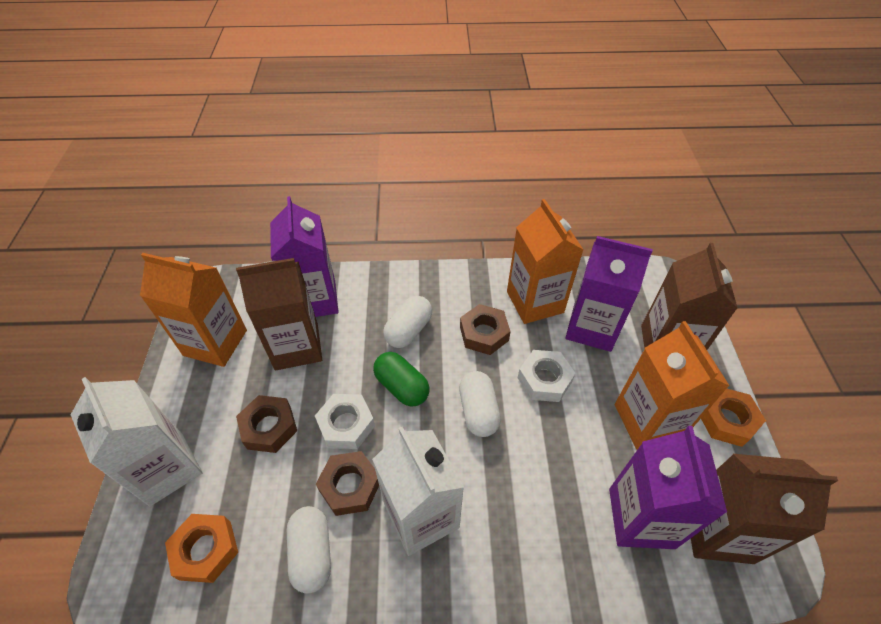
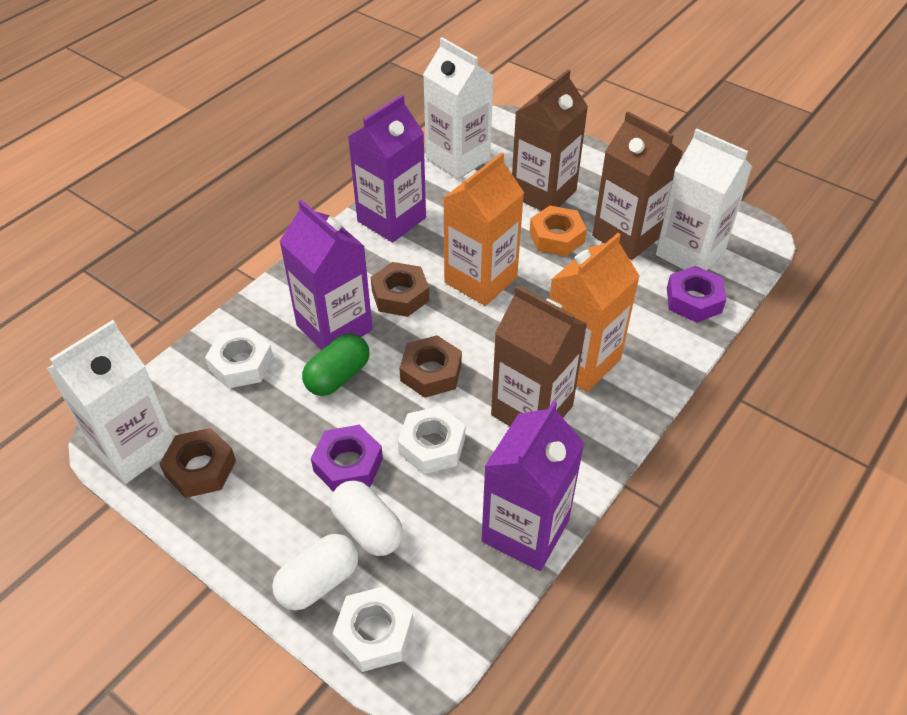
orange carton: [140,253,247,367] [507,199,584,324] [615,321,730,450] = 3 -> [443,152,524,306] [549,233,640,392] = 2
orange nut: [165,514,238,583] [701,389,766,447] = 2 -> [529,206,587,256] = 1
purple nut: none = 0 -> [311,425,383,492] [667,266,727,323] = 2
white capsule: [287,506,331,594] [383,296,432,348] [459,371,501,437] = 3 -> [272,534,359,611] [330,481,403,556] = 2
white carton: [71,377,202,506] [372,427,464,556] = 2 -> [47,320,174,484] [423,37,494,179] [655,129,752,271] = 3
white nut: [315,394,375,449] [518,350,576,402] = 2 -> [205,328,273,389] [333,586,414,672] [398,406,465,474] = 3

